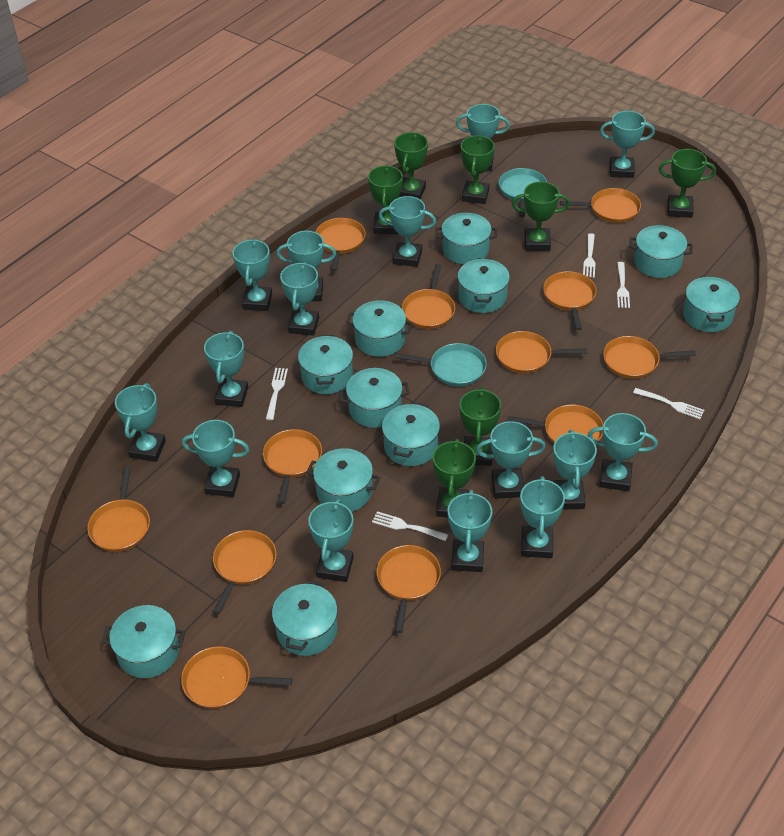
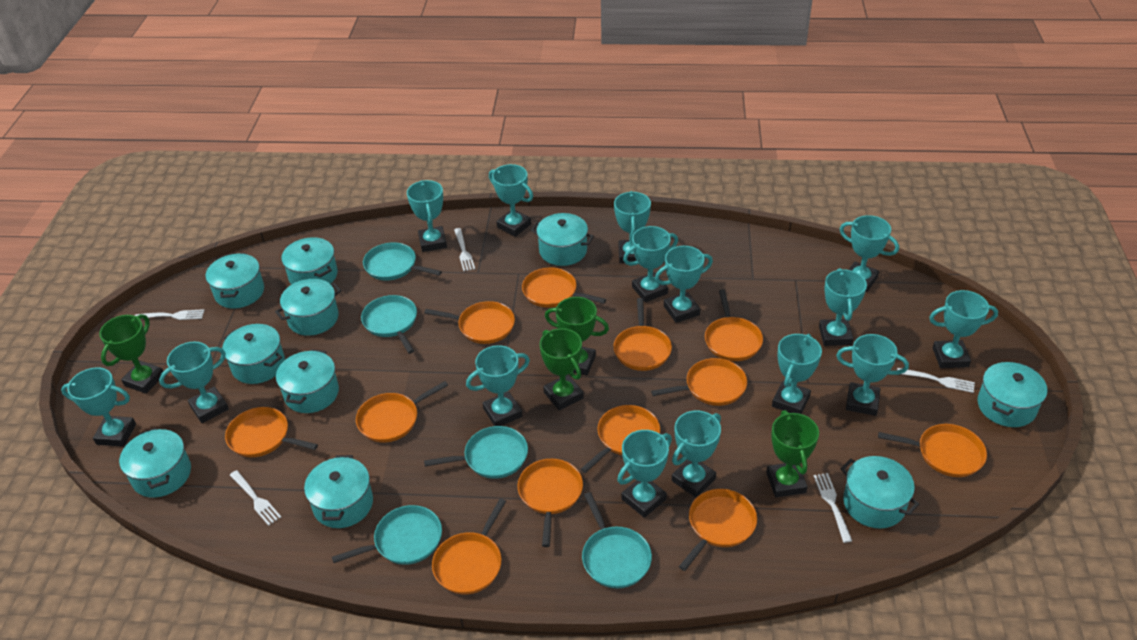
green trophy: [368,165,403,234] [394,132,428,199] [433,438,476,518] [460,387,501,466] [461,135,495,204] [512,182,570,251] [659,149,716,218] = 7 -> [99,314,163,394] [540,328,584,410] [545,297,609,376] [766,410,819,497] = 4
turquoise pan: [395,343,487,386] [499,168,547,217] = 2 -> [332,505,442,565] [361,295,417,354] [363,242,442,280] [424,426,528,479] [582,492,652,588] = 5
turquoise pot: [102,605,185,678] [272,580,338,656] [298,335,353,394] [306,448,380,512] [339,368,410,428] [346,300,413,357] [382,402,440,466] [436,213,497,264] [457,258,510,313] [629,225,693,278] [683,276,740,332] = 11 -> [119,428,191,498] [206,253,264,308] [222,324,285,384] [275,279,341,336] [276,349,339,413] [281,237,338,285] [304,455,373,528] [531,213,594,266] [840,456,919,529] [977,362,1047,427] = 10

